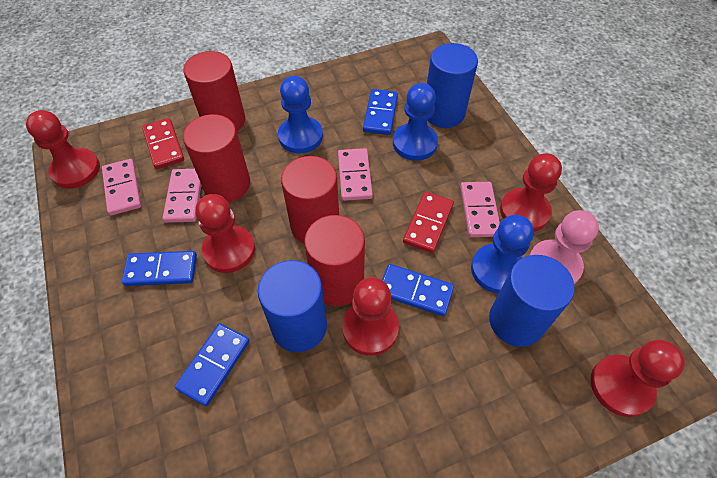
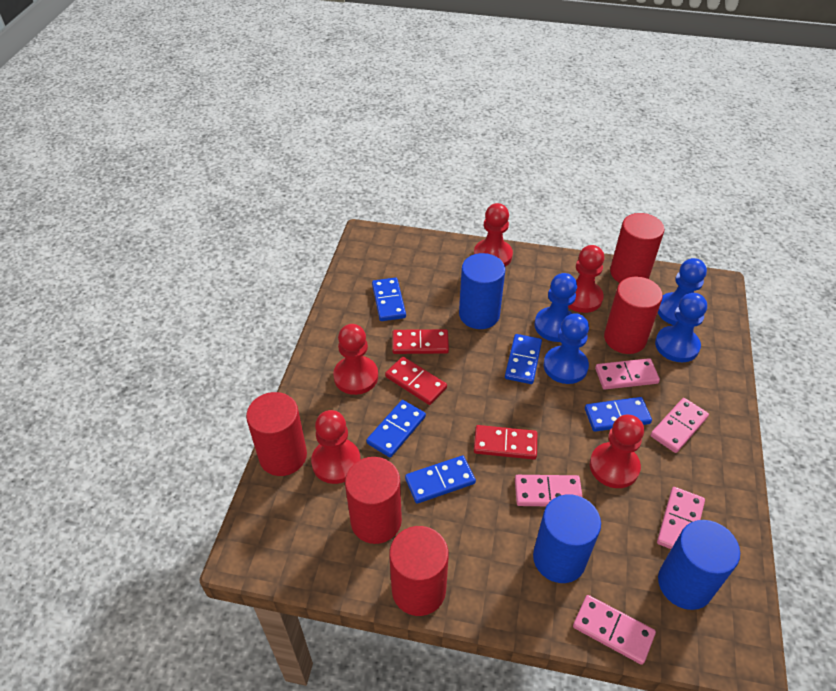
blue domino: [122,251,197,286] [175,323,250,406] [363,89,398,135] [382,264,454,316] = 4 -> [366,400,426,458] [372,278,406,321] [405,456,476,504] [505,334,542,384] [585,397,652,432] = 5
blue pawn: [278,76,323,153] [393,83,438,161] [471,215,534,294] = 3 -> [535,273,577,342] [544,313,589,384] [655,293,707,362] [658,258,707,325] = 4
pink domino: [102,159,141,215] [163,169,201,223] [338,148,373,201] [460,182,500,237] = 4 -> [515,475,583,506] [573,595,656,665] [595,358,660,389] [650,398,709,453] [657,487,705,549] = 5
pink pawn: [529,210,599,284] = 1 -> none = 0
red cylinder: [183,114,250,202] [184,51,245,131] [281,156,339,244] [304,215,365,306] = 4 -> [246,392,307,476] [345,457,402,544] [389,526,449,616] [604,276,663,354] [610,213,664,283] = 5
red domino: [142,118,184,169] [403,192,454,253] = 2 -> [385,357,447,405] [392,329,449,354] [474,425,537,460] = 3

